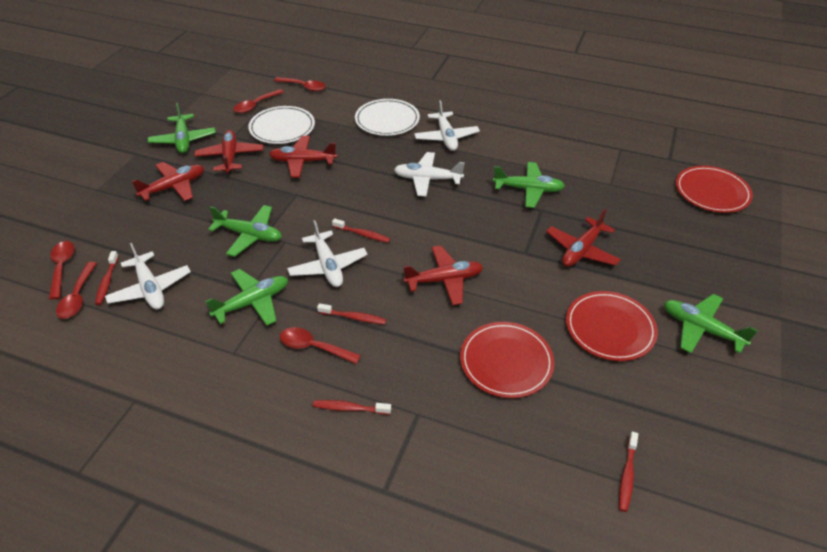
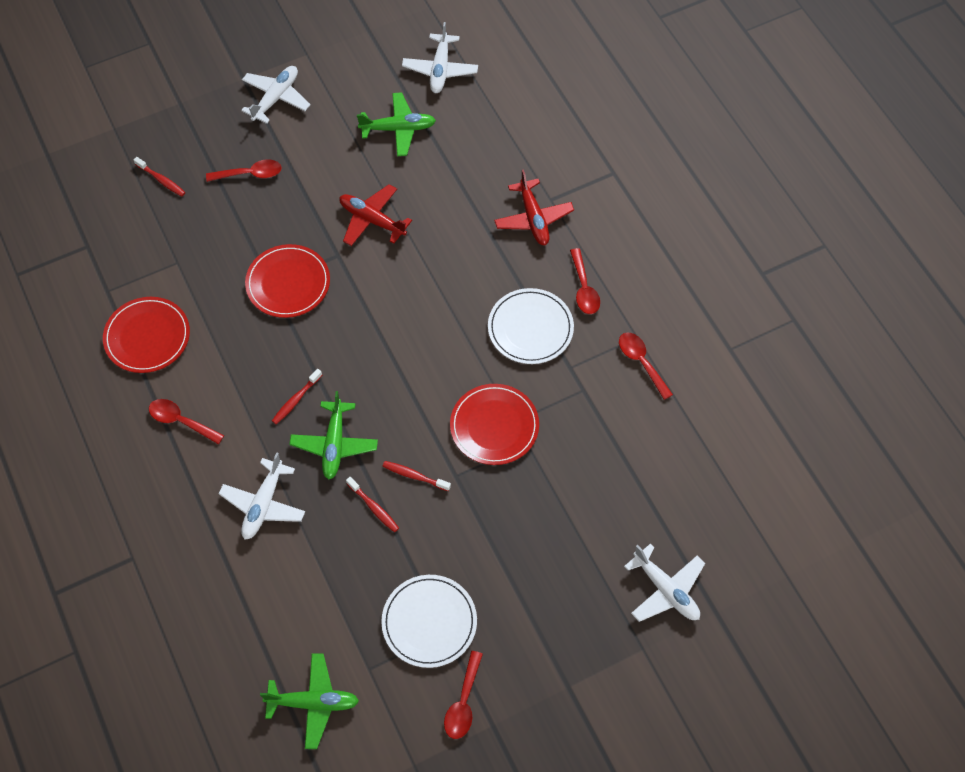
green plane: [148,103,216,153] [205,269,288,326] [208,205,282,257] [493,162,565,208] [664,294,758,353] = 5 -> [260,653,359,749] [289,391,378,479] [357,92,436,156] = 3
red plane: [131,162,204,201] [194,130,263,174] [269,136,337,178] [403,245,483,305] [546,209,621,267] = 5 -> [339,184,412,246] [494,170,574,245] = 2
red toothbrush: [95,251,119,305] [313,400,391,415] [317,303,386,325] [332,218,390,243] [619,432,638,512] = 5 -> [134,157,185,196] [272,369,322,424] [346,477,399,532] [383,461,451,491] = 4

